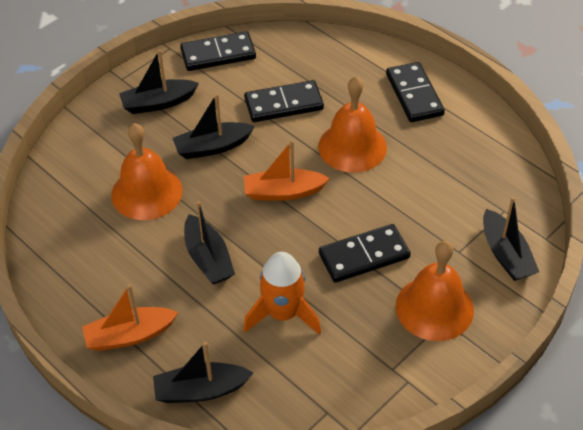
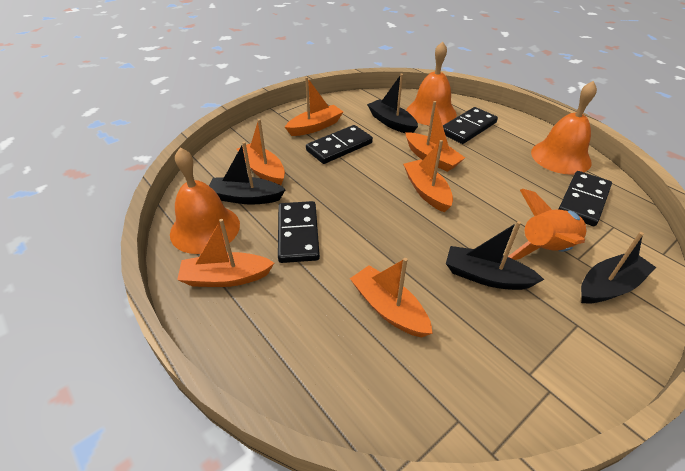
black boat: [119,49,199,114] [153,342,253,403] [173,94,255,159] [184,201,235,284] [483,197,539,281] = 5 -> [209,142,286,204] [367,74,418,134] [446,221,544,290] [581,232,656,304] = 4
orange boat: [82,284,178,351] [244,140,330,201] = 2 -> [177,219,274,287] [237,119,285,185] [285,77,343,136] [350,258,433,337] [403,140,453,212] [405,101,465,172] = 6

